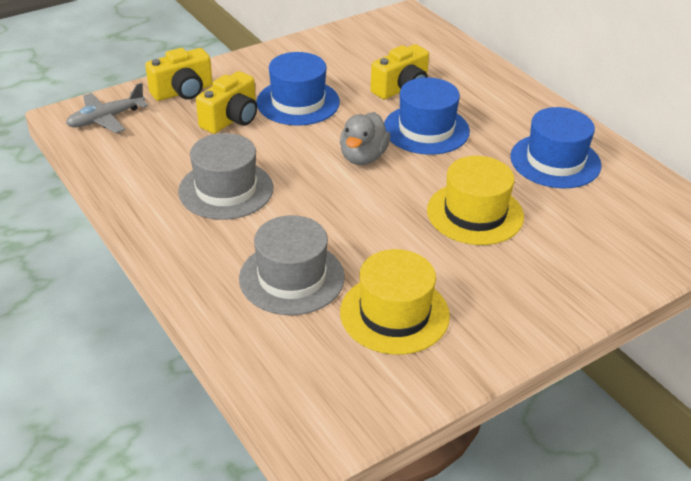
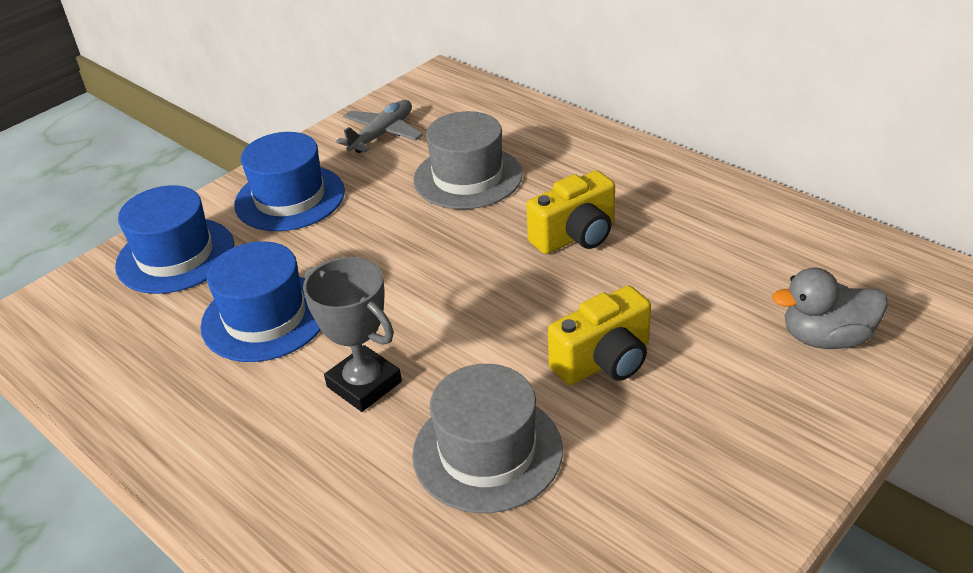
grey trophy: none = 0 -> [303,257,402,412] = 1
yellow camera: [145,48,212,101] [196,71,257,134] [371,44,429,99] = 3 -> [526,170,615,254] [548,285,651,385] = 2
yellow hat: [340,249,450,355] [427,156,524,245] = 2 -> none = 0

